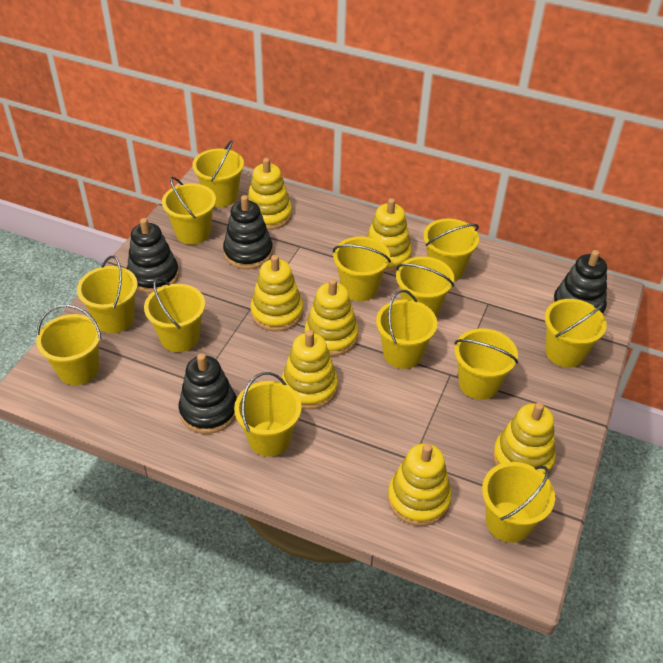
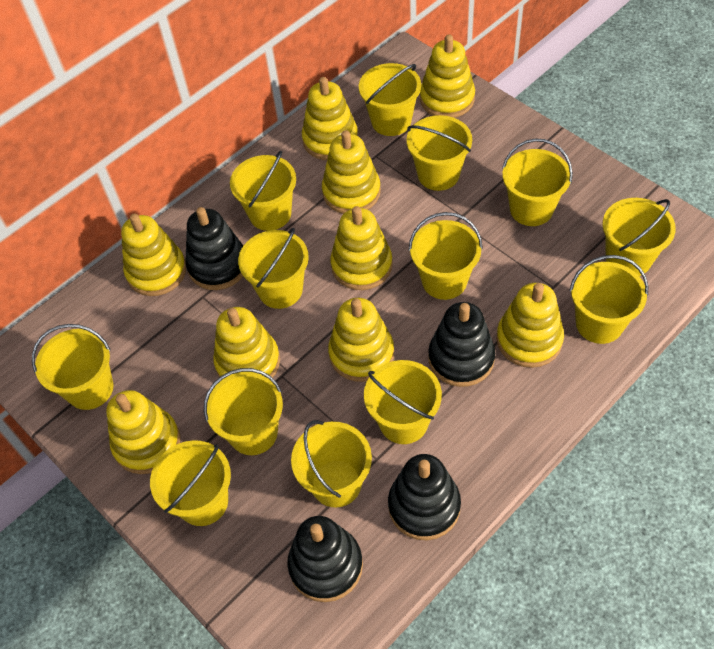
yellow stacking toy: [248,158,292,230] [250,255,303,331] [281,330,338,409] [305,279,358,356] [366,198,412,272] [388,444,452,526] [493,402,556,475] = 7 -> [106,390,180,474] [121,214,186,296] [213,307,280,380] [302,77,358,160] [322,130,381,214] [328,298,394,382] [330,206,393,290] [420,34,475,118] [496,283,564,368] = 9

